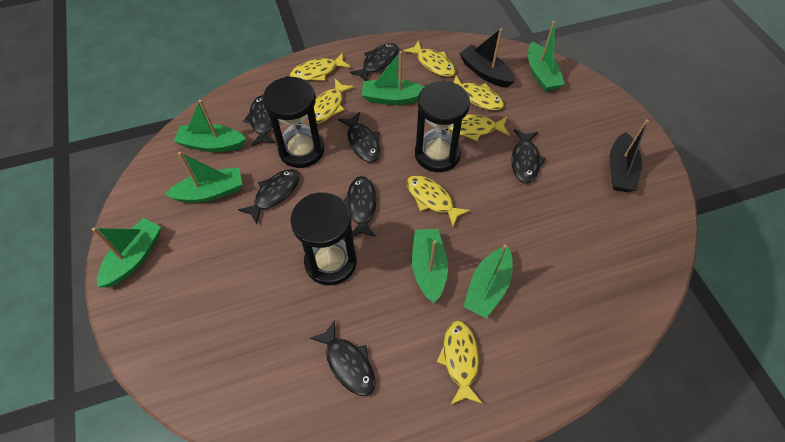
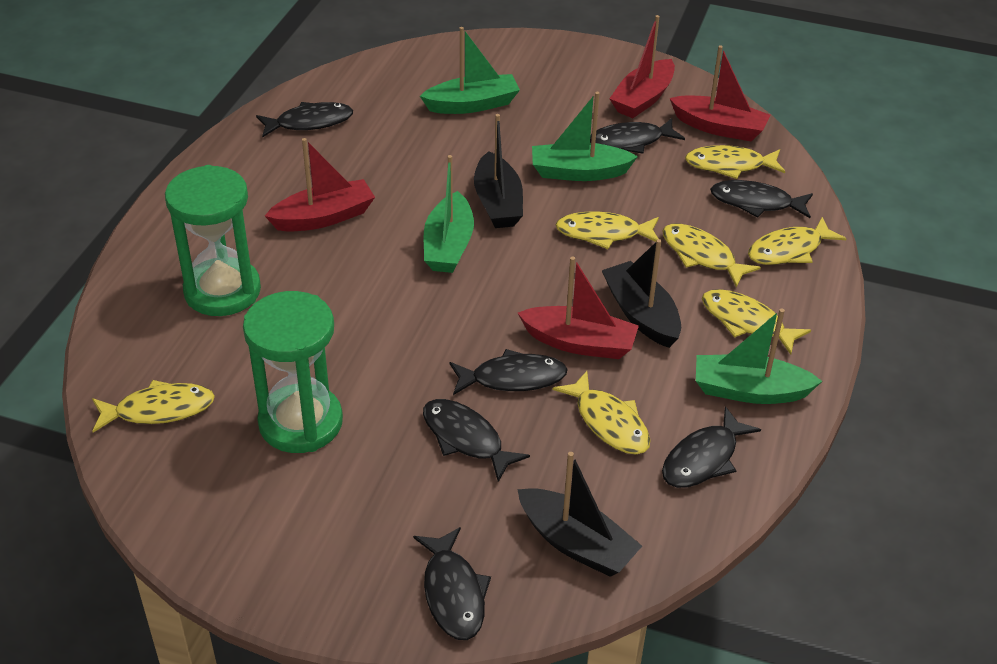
black boat: [459,28,515,88] [609,119,649,192] = 2 -> [474,114,523,228] [517,452,642,577] [602,239,681,348] = 3
black hourglass: [263,76,324,168] [290,192,357,285] [415,81,470,172] = 3 -> none = 0
green boat: [92,218,161,287] [165,152,242,203] [174,100,246,152] [362,51,424,105] [412,229,448,303] [464,244,513,319] [528,21,565,92] = 7 -> [420,27,520,114] [424,155,474,273] [532,92,638,181] [696,308,822,404] = 4
green hourglass: none = 0 -> [165,165,261,316] [243,291,343,453] = 2
red boat: none = 0 -> [265,138,375,232] [518,256,639,359] [609,15,675,118] [670,45,770,141] = 4

